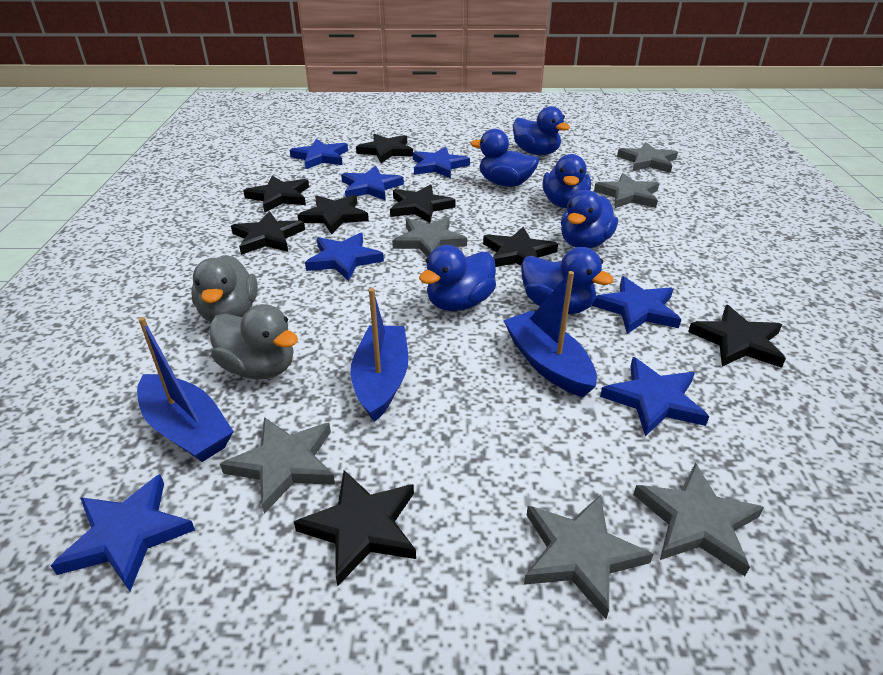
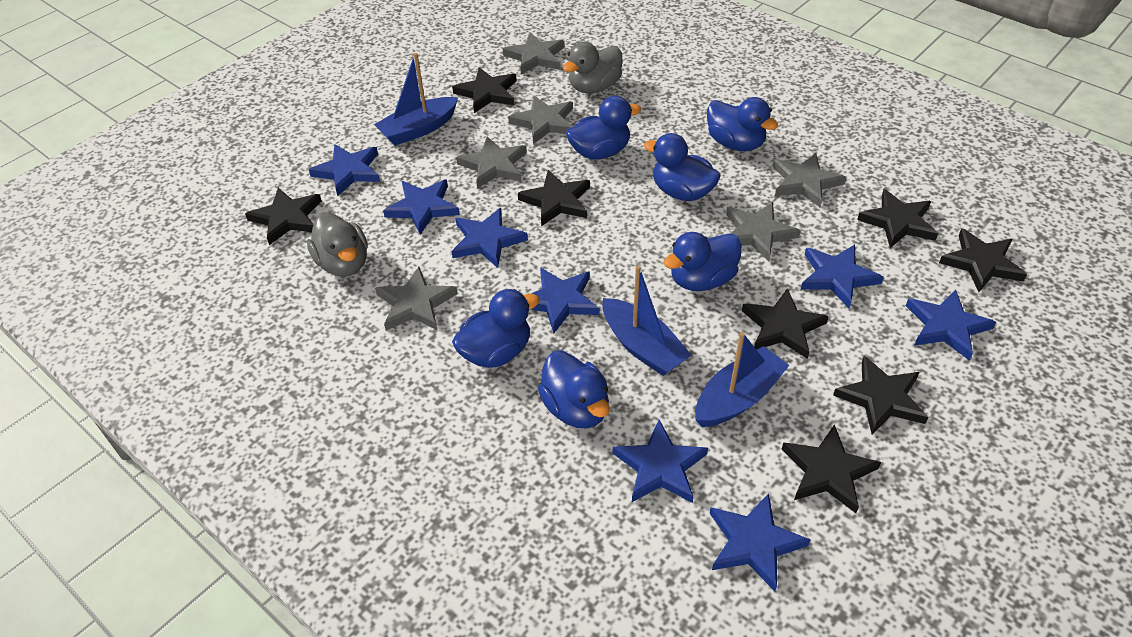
blue star: [51,474,195,591] [290,139,348,169] [305,233,384,281] [341,166,404,200] [413,147,470,178] [592,276,681,334] [600,357,709,436] = 7 -> [309,144,380,196] [383,179,460,235] [452,208,528,268] [530,267,599,334] [613,420,708,503] [710,493,810,591] [801,245,884,308] [906,289,996,361] = 8

